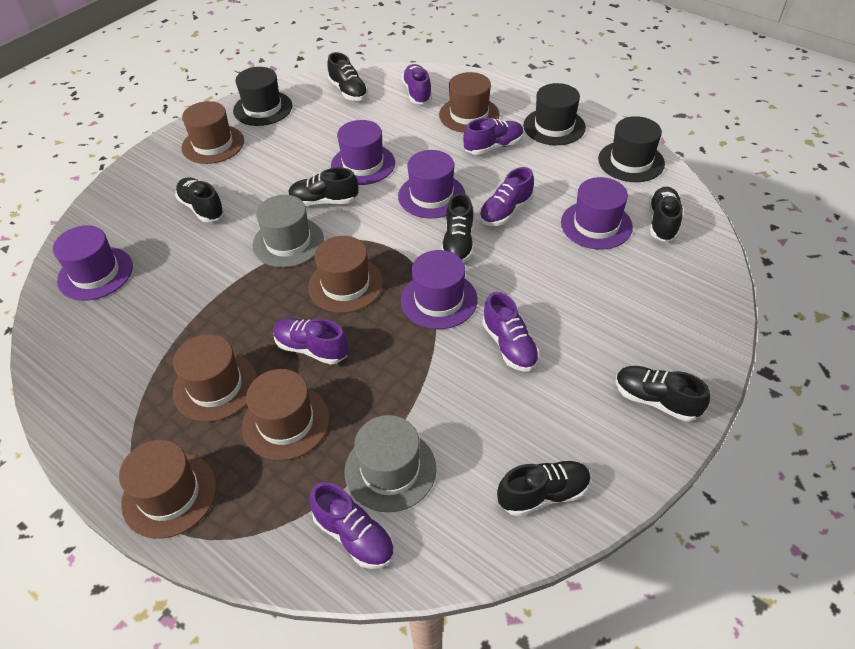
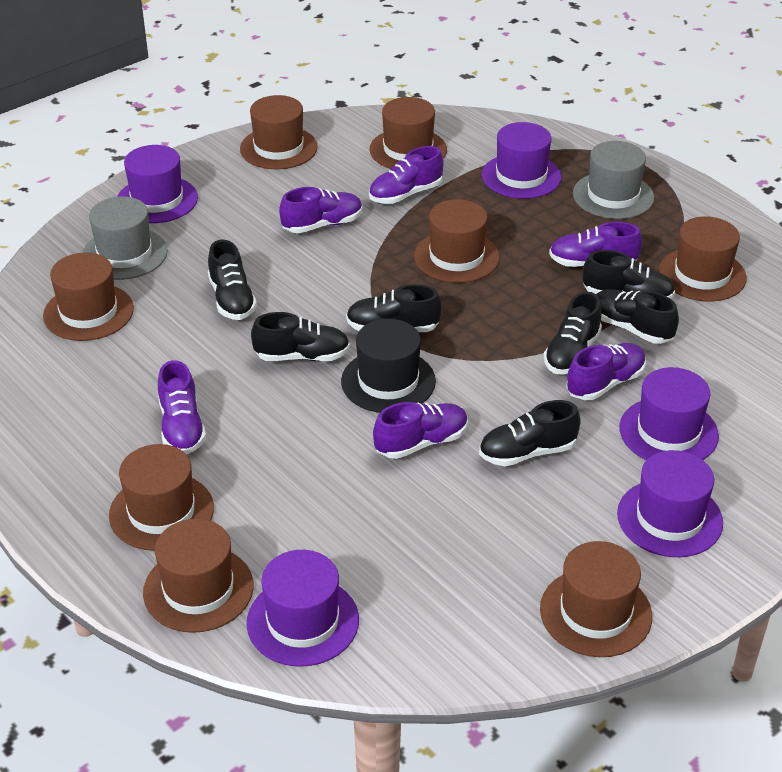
black hat: [233,67,293,126] [523,83,586,145] [598,116,665,182] = 3 -> [341,319,436,413] = 1
brown hat: [119,440,216,539] [173,334,257,422] [182,101,244,164] [242,369,330,461] [308,236,383,313] [439,72,500,133] = 6 -> [43,252,134,341] [109,444,214,551] [143,519,254,633] [240,95,318,169] [369,97,447,169] [414,199,500,283] [540,541,652,657] [659,216,747,302] = 8

